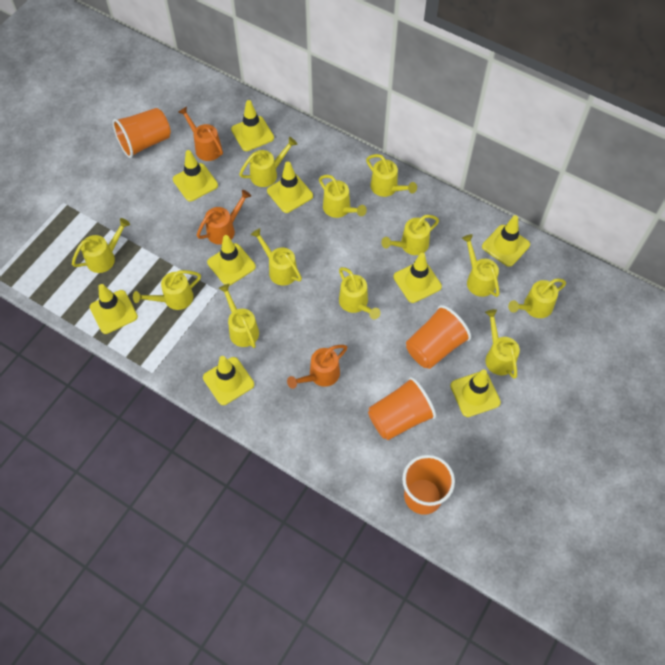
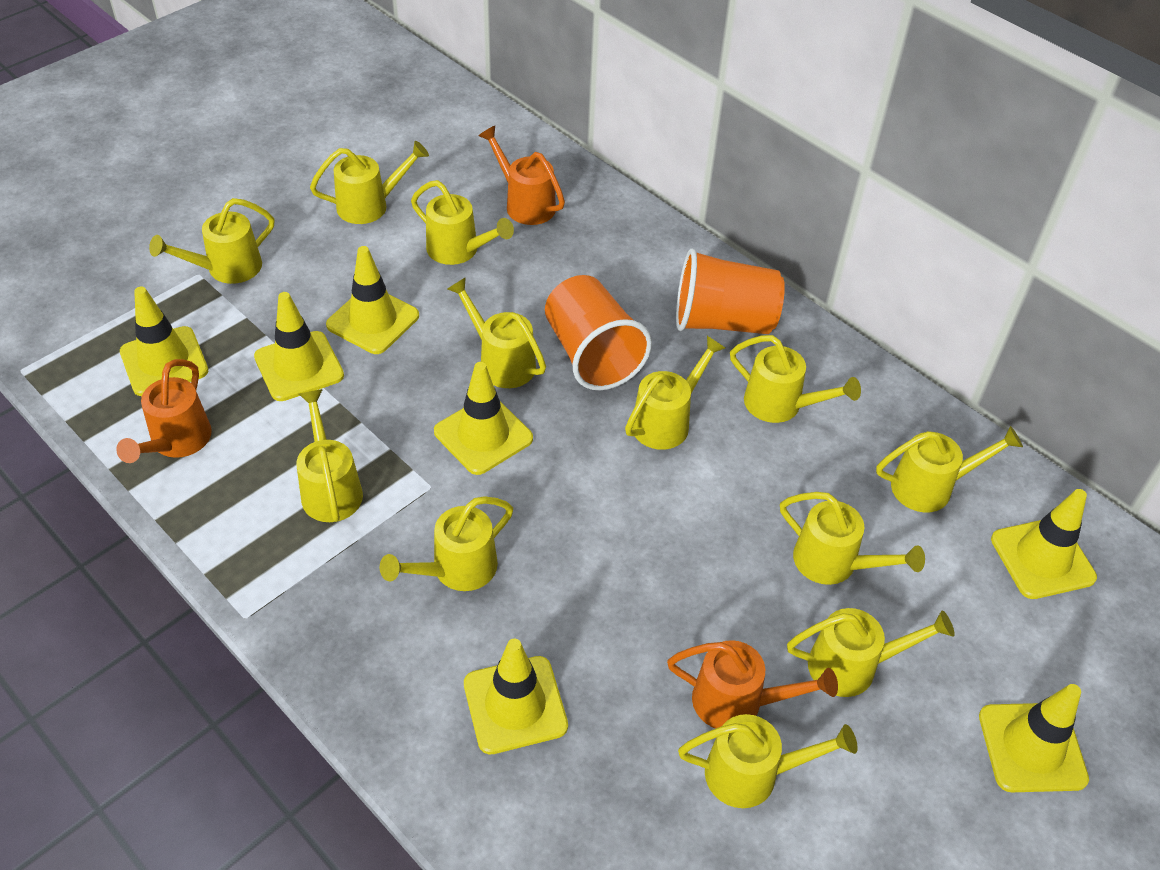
orange cup: [112,108,171,158] [368,377,436,440] [402,455,455,515] [406,305,471,369] = 4 -> [545,275,652,390] [676,248,785,334] = 2
yellow traffic cone: [90,284,138,334] [173,150,218,201] [203,356,254,405] [207,235,256,286] [231,100,274,151] [267,162,313,213] [393,253,442,303] [450,369,501,417] [482,215,530,267] = 9 -> [120,287,208,396] [254,292,344,401] [326,246,419,354] [434,362,533,475] [464,639,568,754] [979,684,1089,792] [991,489,1097,599] = 7

